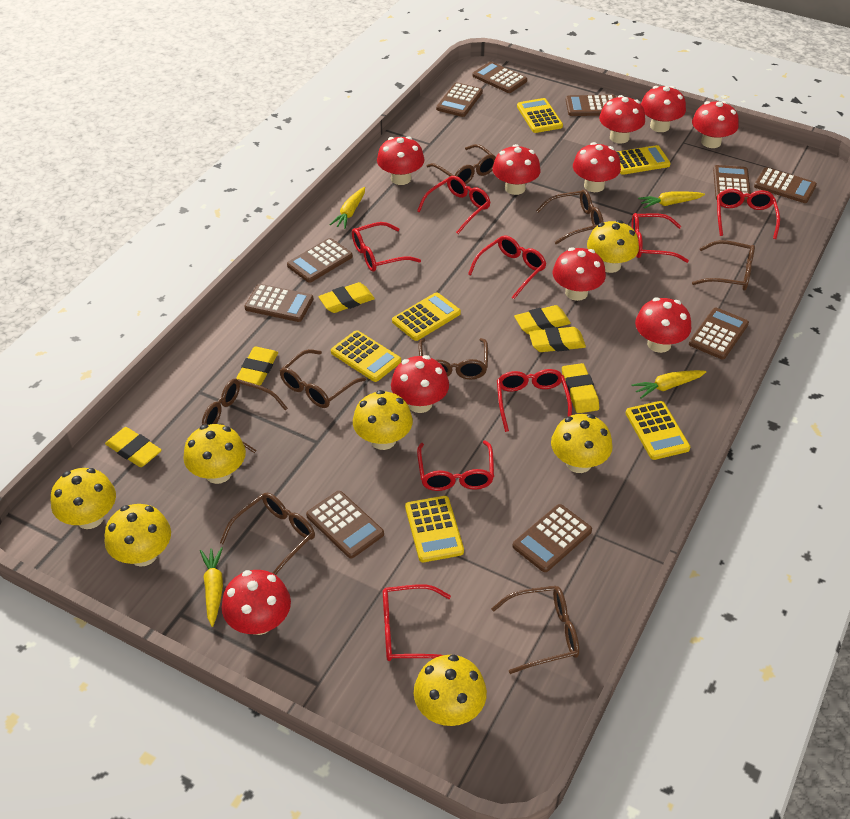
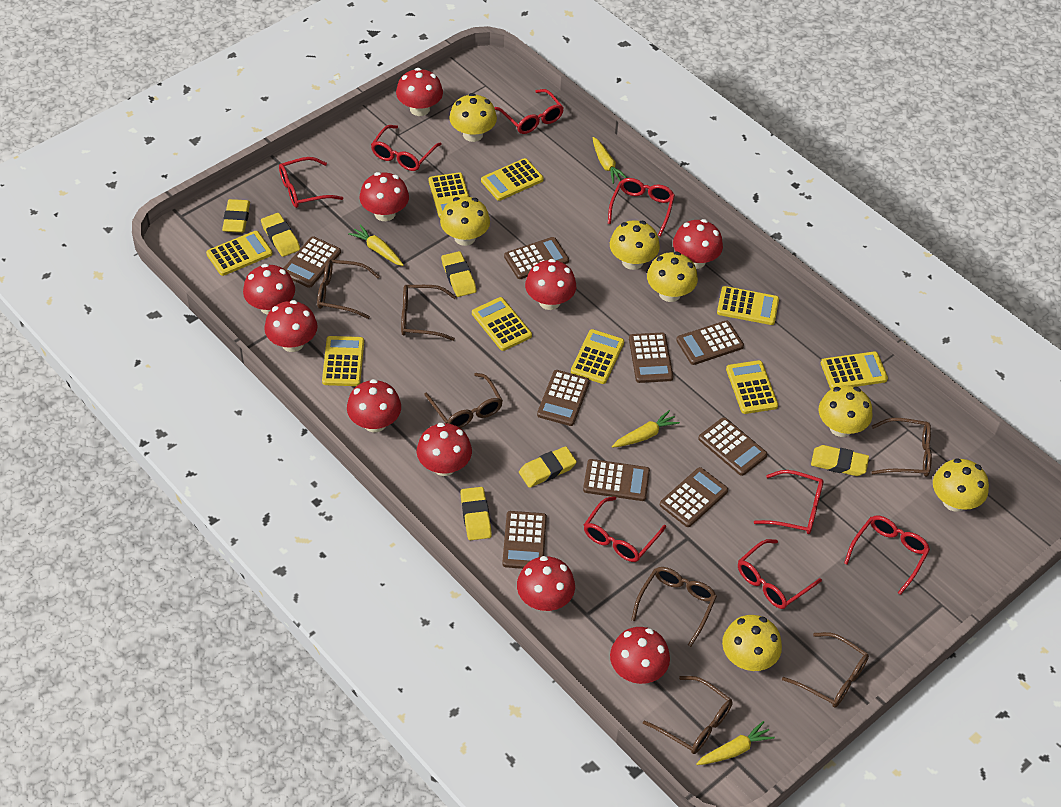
brown calculator: [245,284,313,322] [287,238,353,283] [306,491,384,558] [436,82,483,117] [472,62,527,93] [512,504,592,572] [566,95,616,116] [689,308,749,359] [713,165,751,203] [754,167,817,203] = 10 -> [283,236,341,288] [502,511,547,569] [504,237,569,279] [537,370,590,426] [583,459,650,501] [629,333,673,383] [660,467,728,527] [676,321,744,365] [698,417,767,476] = 9
brown glasses: [202,379,288,453] [220,493,315,575] [280,349,366,408] [418,338,488,379] [426,144,496,184] [491,586,579,674] [536,190,604,244] [692,240,755,290] = 8 -> [317,259,380,319] [401,285,456,341] [424,373,503,428] [631,567,717,647] [643,676,733,754] [782,632,869,707] [872,418,932,477] = 7
yellow calculator: [331,330,401,382] [392,292,461,341] [405,496,464,562] [517,98,563,133] [617,145,671,175] [626,401,690,460] = 6 -> [206,231,273,276] [322,336,364,386] [429,172,469,218] [472,297,532,351] [481,158,544,201] [571,329,624,384] [717,286,779,325] [726,360,778,414] [821,351,888,389] = 9

